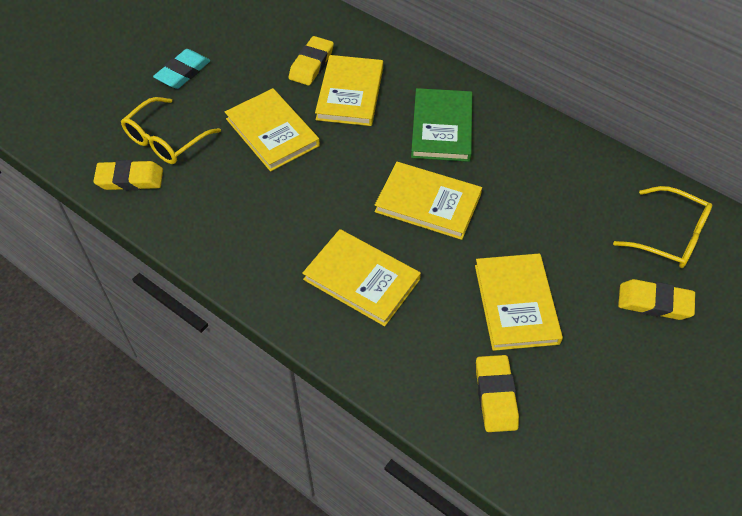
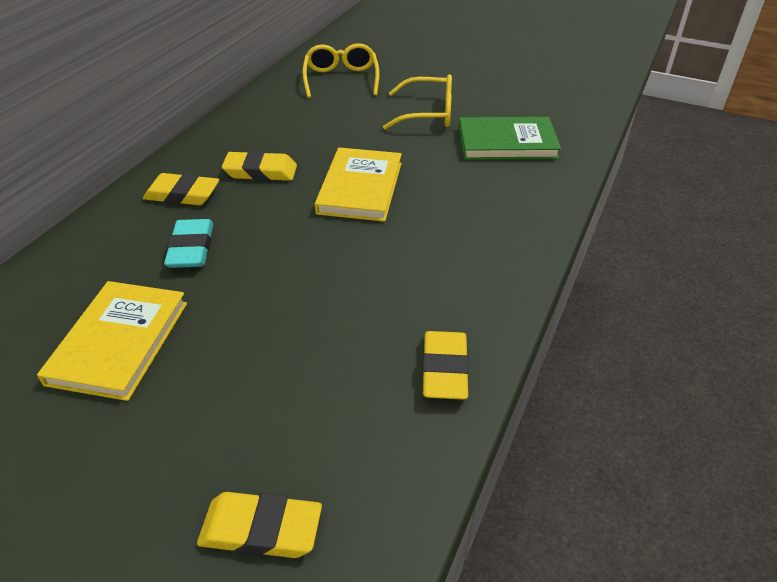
yellow book: [225,88,320,172] [302,229,421,326] [315,55,383,126] [375,162,482,240] [475,253,563,351] = 5 -> [37,281,187,401] [315,148,402,222] = 2

